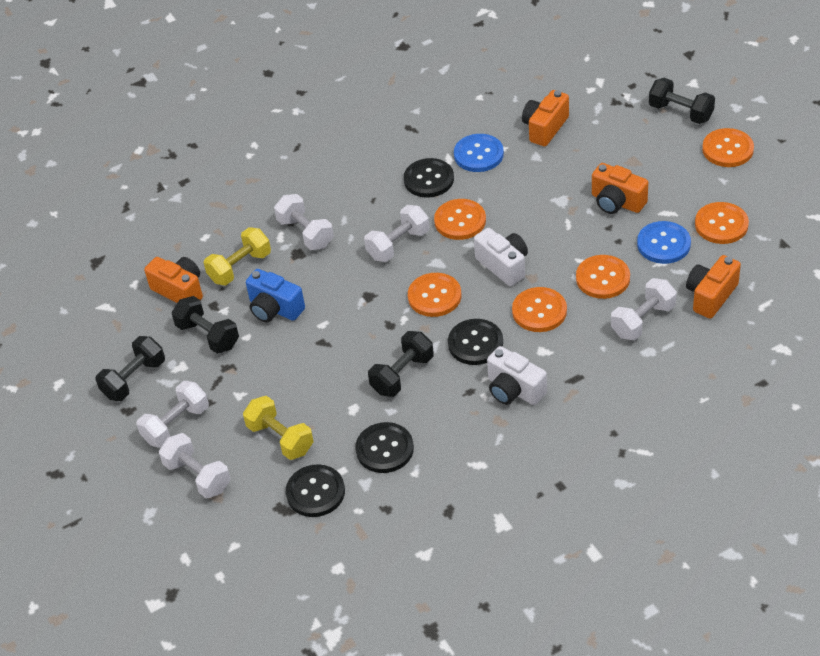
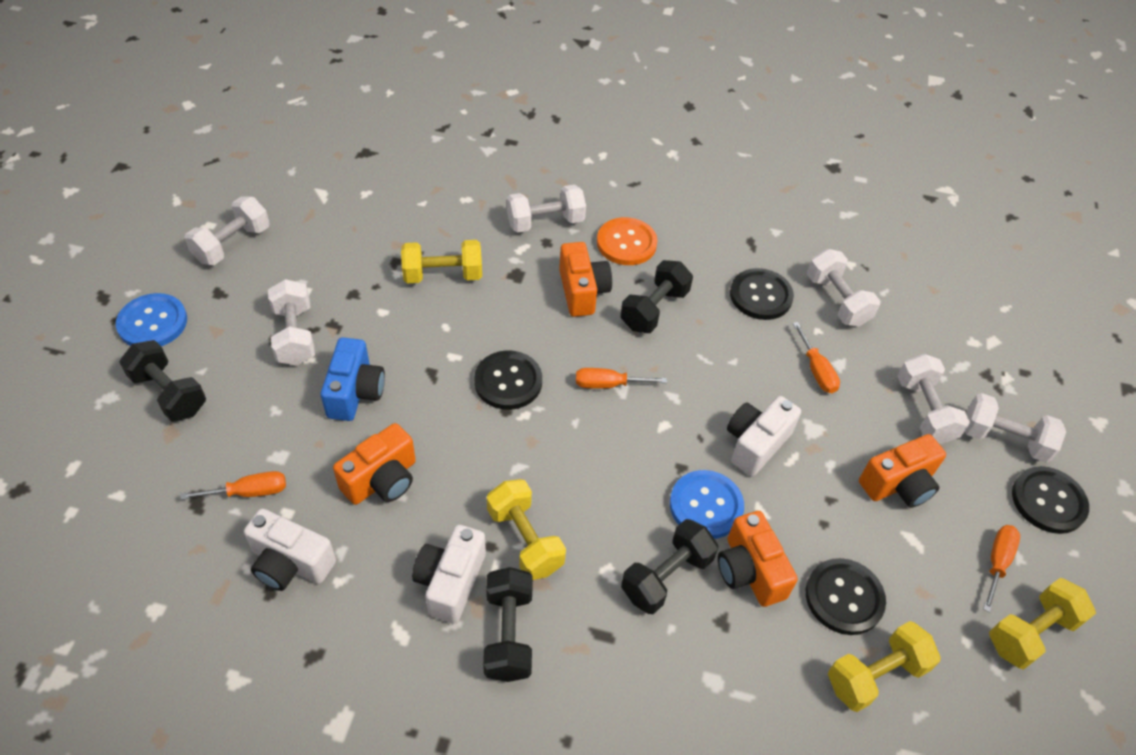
orange button: [408,273,461,317] [434,199,486,240] [512,287,567,332] [576,255,630,299] [695,202,749,244] [702,128,754,167] = 6 -> [597,217,657,265] = 1
orange screwdriver: none = 0 -> [180,471,286,500] [576,368,667,389] [793,322,840,393] [983,525,1020,612] = 4
white camera: [474,228,528,286] [487,346,547,405] = 2 -> [244,509,336,591] [412,525,486,624] [727,396,801,476] = 3
white dumbbell: [136,381,209,448] [159,433,230,499] [274,194,334,250] [364,205,429,262] [611,278,677,340] = 5 -> [185,196,269,265] [268,279,315,366] [507,185,586,233] [807,249,881,327] [898,354,970,444] [965,393,1066,462] = 6
yellow dumbbell: [204,227,271,285] [243,396,314,460] = 2 -> [401,240,482,283] [487,479,566,580] [828,621,941,712] [989,578,1096,669] = 4

